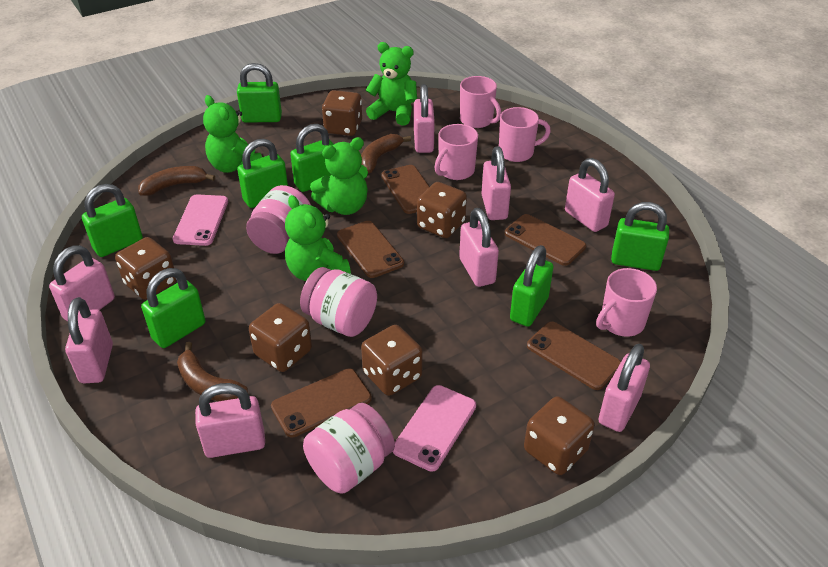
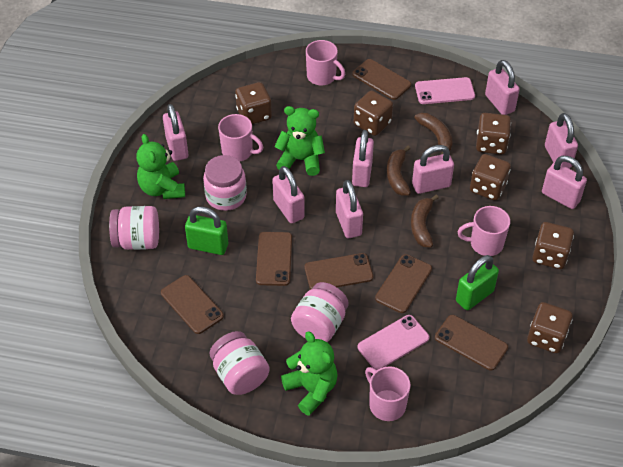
brown phone: [271,368,372,437] [337,221,404,278] [381,165,430,214] [504,214,586,266] [527,321,621,390] = 5 -> [161,275,224,334] [256,232,292,286] [305,253,373,290] [352,59,411,100] [375,254,432,313] [435,315,508,370] = 6
green padlock: [82,184,143,257] [141,268,205,348] [237,63,282,123] [237,139,288,208] [290,124,334,192] [510,245,553,327] [611,202,669,271] = 7 -> [185,206,228,255] [456,255,499,310] = 2
green teddy bear: [203,95,262,173] [285,195,351,281] [310,137,368,215] [366,42,417,125] = 4 -> [136,134,185,199] [274,106,325,176] [281,331,338,416] = 3
pink jar: [246,185,311,254] [300,267,377,337] [303,403,395,494] = 3 -> [109,206,159,250] [203,155,247,211] [209,331,270,395] [291,282,349,342] = 4

